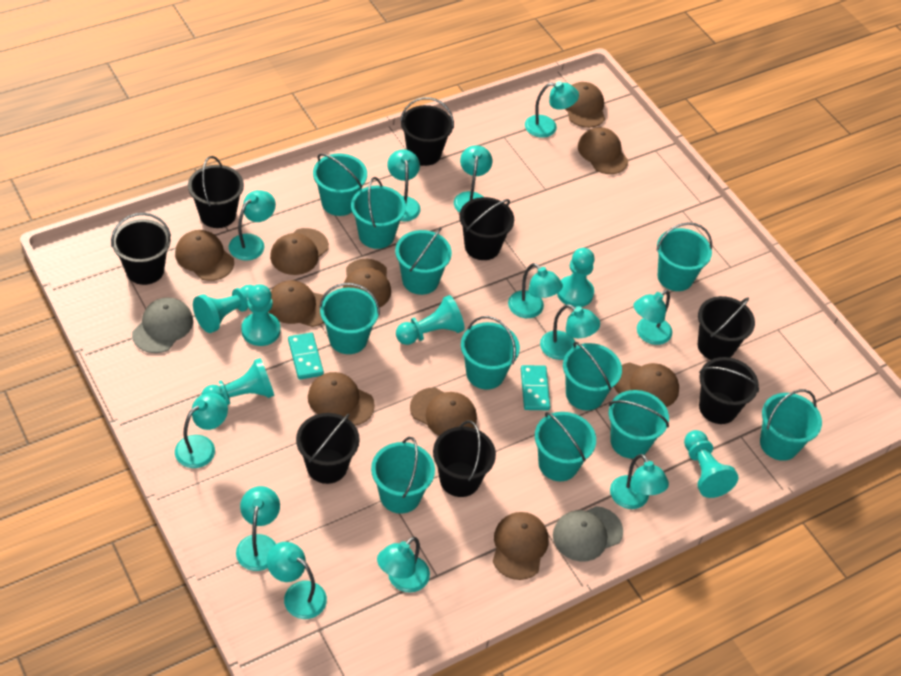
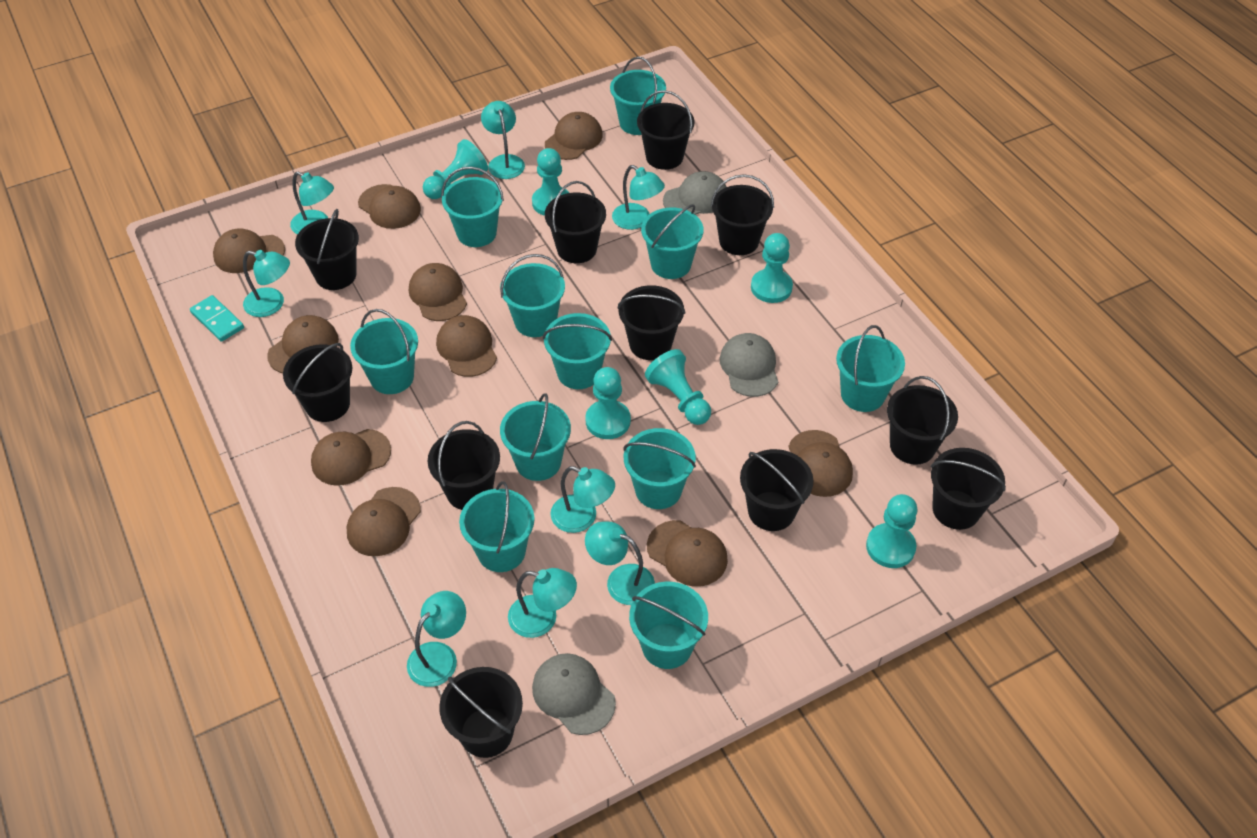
black bucket: [111,213,171,285] [188,156,244,228] [296,413,360,484] [400,97,454,166] [433,421,496,497] [459,197,514,260] [698,296,755,360] [699,357,759,424] = 8 -> [283,343,352,422] [295,209,359,290] [428,421,500,510] [439,667,523,758] [545,181,606,263] [617,285,685,360] [637,90,695,170] [711,174,774,255] [740,449,813,531] [887,376,958,465] [931,448,1006,530] = 11
grey cap: [132,297,193,353] [553,506,623,562] = 2 -> [532,653,616,735] [663,171,727,215] [719,333,778,397] = 3
turquoise domino: [288,333,324,380] [521,365,550,410] = 2 -> [190,295,244,342] = 1
turquoise lamp: [175,393,228,468] [229,190,276,261] [236,486,280,571] [267,542,327,619] [377,536,430,593] [387,150,421,221] [454,145,492,213] [508,263,563,318] [525,81,579,138] [540,304,600,360] [610,454,669,509] [633,290,672,345] = 12 -> [243,250,290,317] [290,171,334,235] [407,591,466,687] [481,101,525,179] [508,568,577,638] [550,466,615,533] [585,521,655,605] [612,165,665,230] = 8

